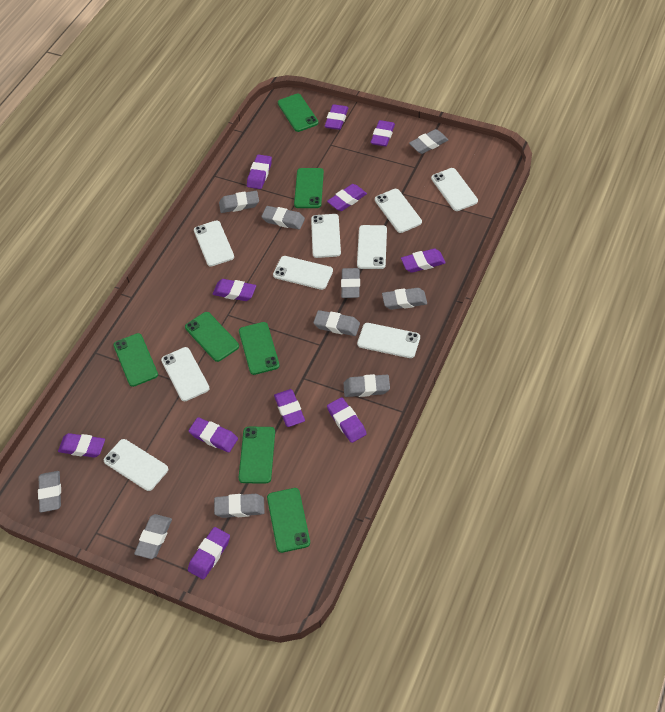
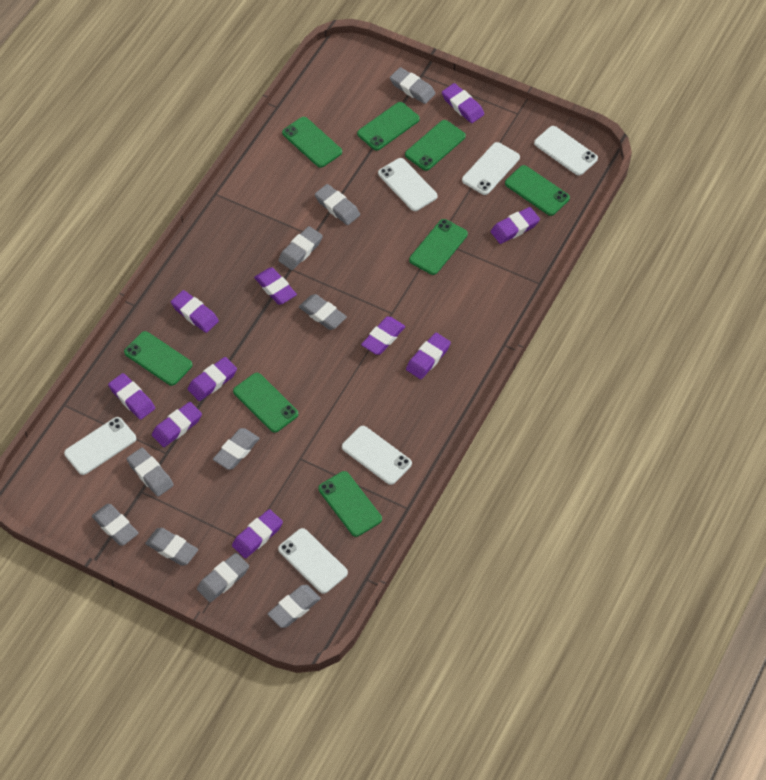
green phone: [113,333,158,387] [185,312,239,362] [238,427,275,484] [239,322,280,375] [267,488,310,553] [278,94,319,132] [294,168,324,208] = 7 -> [124,331,192,386] [233,373,298,433] [282,117,342,168] [318,471,382,537] [357,102,420,151] [405,120,466,171] [409,219,468,275] [505,165,570,216] = 8
purple eraser: [58,433,105,458] [188,527,230,579] [189,417,238,452] [213,279,256,301] [247,154,272,189] [274,389,305,427] [324,104,348,130] [327,184,367,211] [327,397,367,443] [370,120,395,146] [401,248,445,273] = 11 -> [108,373,155,420] [152,402,202,447] [171,290,219,333] [188,357,237,401] [232,509,283,558] [254,268,297,305] [361,317,405,355] [406,333,451,379] [442,83,484,123] [491,207,540,244] = 10
white phone: [104,439,168,491] [161,347,210,401] [194,220,234,266] [273,256,333,290] [311,214,341,258] [357,225,387,269] [357,323,420,358] [375,189,422,233] [431,168,478,211] = 9 -> [64,417,136,475] [278,528,348,594] [342,426,412,485] [378,158,437,211] [462,142,520,195] [534,126,598,175] = 6

